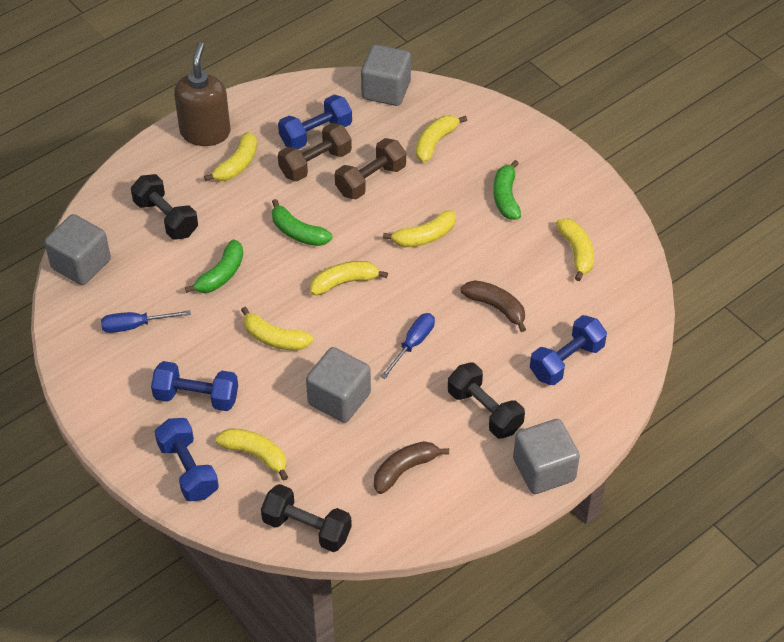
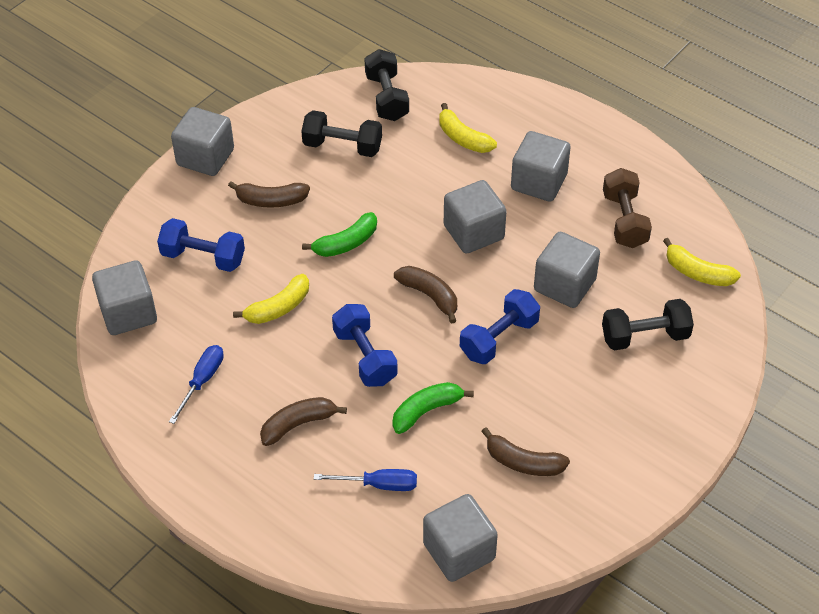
blue dumbbell: [151,361,238,411] [155,418,219,501] [278,95,352,149] [530,315,607,385] = 4 -> [157,218,245,272] [332,304,398,387] [460,289,540,364] = 3
brown banana: [374,441,449,494] [461,280,526,332] = 2 -> [228,181,310,208] [260,397,347,446] [394,266,457,324] [481,427,570,476] = 4
brown dumbbell: [278,123,352,181] [335,138,406,199] = 2 -> [603,168,652,248] = 1
brown soap dispenser: [174,42,230,146] = 1 -> none = 0
green banana: [185,239,243,293] [272,199,332,246] [493,160,521,220] = 3 -> [302,212,377,257] [392,382,474,434] = 2
grey cube: [44,214,111,285] [306,347,371,423] [361,45,411,106] [513,419,580,494] = 4 -> [92,260,157,335] [171,107,234,176] [423,494,498,582] [444,180,506,254] [511,131,571,202] [534,232,600,308] = 6
yellow banana: [204,132,257,181] [216,428,288,481] [241,307,313,350] [310,261,388,295] [383,210,456,247] [416,115,467,163] [556,218,594,281] = 7 -> [233,274,309,324] [439,103,497,153] [663,238,741,286] = 3

